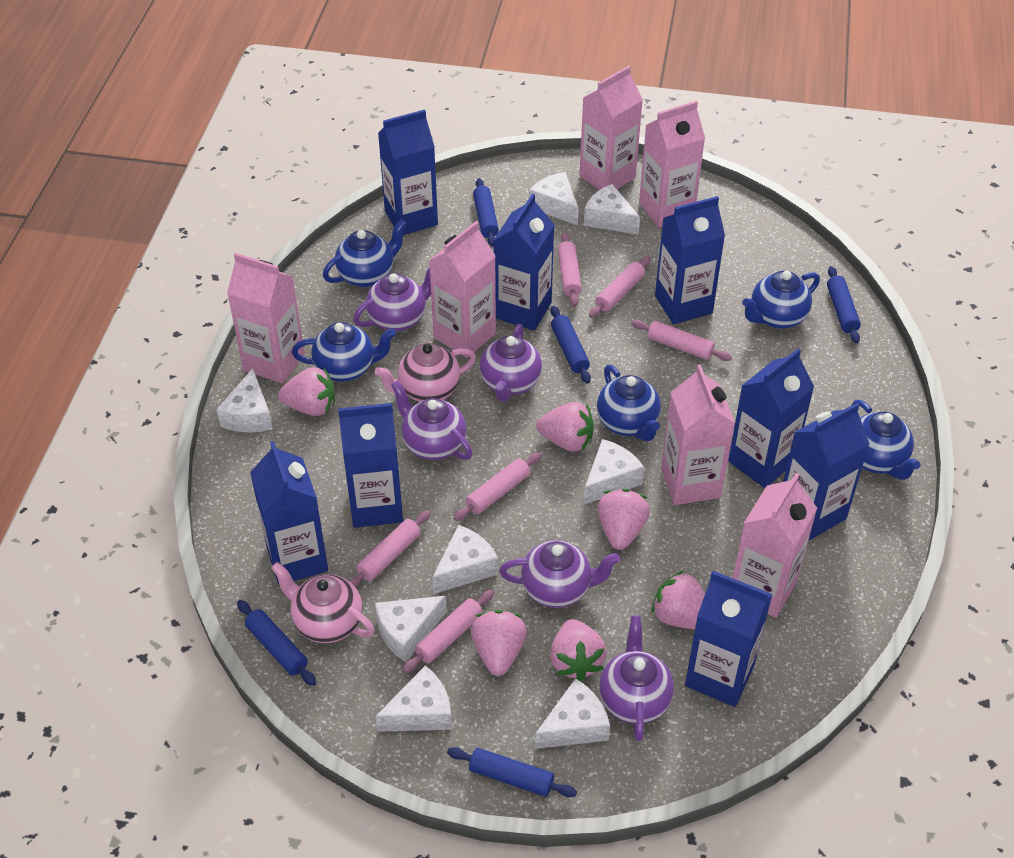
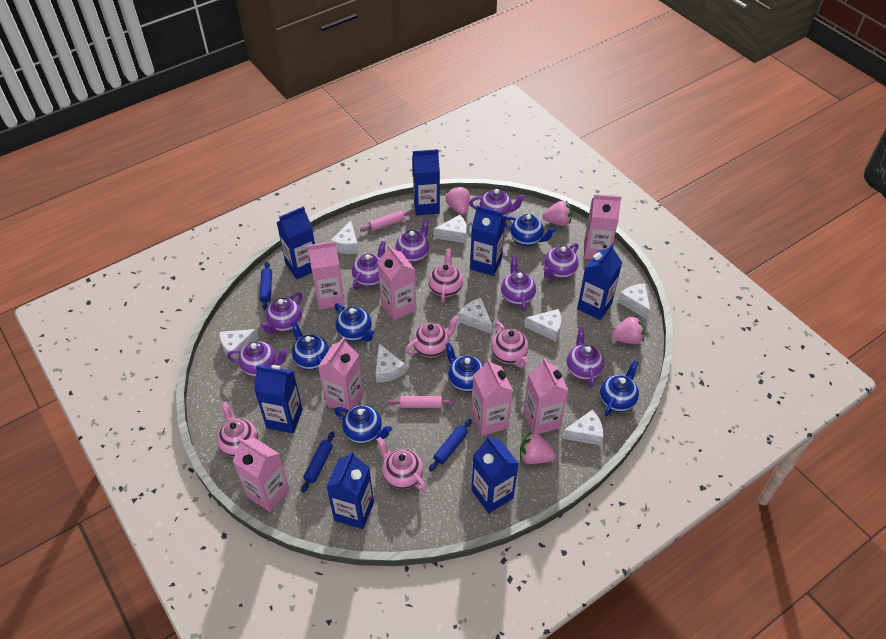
blue carton: [250,441,328,585] [338,403,403,528] [378,109,438,235] [493,194,555,331] [655,196,725,324] [685,571,773,707] [728,348,814,488] [783,403,869,540] = 8 -> [254,365,303,433] [277,206,315,279] [326,451,374,529] [412,149,440,215] [470,206,505,276] [471,435,519,513] [577,244,622,320] = 7
blue rolling pin: [237,600,316,686] [447,747,577,797] [473,178,499,247] [550,306,591,384] [827,266,861,344] = 5 -> [259,262,272,310] [301,431,335,493] [429,419,472,471] = 3
blue teapot: [292,322,396,382] [323,219,407,287] [597,365,661,441] [742,271,820,329] [851,400,921,480] = 5 -> [291,321,329,370] [334,405,392,444] [335,303,374,342] [445,342,484,392] [505,214,556,246] [600,360,639,416] = 6
pink carton: [227,253,305,384] [429,221,496,358] [579,66,643,190] [639,101,705,228] [661,364,735,505] [733,473,817,618] = 6 -> [233,438,290,512] [307,241,345,310] [318,337,364,413] [377,244,417,321] [472,358,513,436] [523,358,569,434] [584,194,621,259] = 7
pink rolling pin: [349,510,431,587] [402,590,494,673] [454,452,541,521] [558,232,582,307] [589,256,651,318] [631,320,732,361] = 6 -> [360,210,413,232] [387,396,455,408] = 2
pink strawberry: [278,367,335,416] [471,610,527,676] [536,402,594,452] [550,619,607,681] [597,489,650,550] [652,571,705,630] = 6 -> [446,186,470,215] [520,432,556,464] [542,201,572,226] [611,316,644,344] = 4
pink teapot: [271,562,375,643] [375,343,476,402] = 2 -> [217,402,258,457] [377,437,426,491] [405,316,459,358] [428,248,463,303] [491,322,529,368] = 5
purple teapot: [353,267,431,332] [391,381,472,460] [480,324,542,402] [499,540,620,608] [599,615,674,741] = 5 -> [227,341,288,377] [260,292,302,334] [352,241,386,290] [396,218,429,263] [470,189,525,217] [501,256,536,311] [543,243,579,279] [567,327,605,388] = 8

